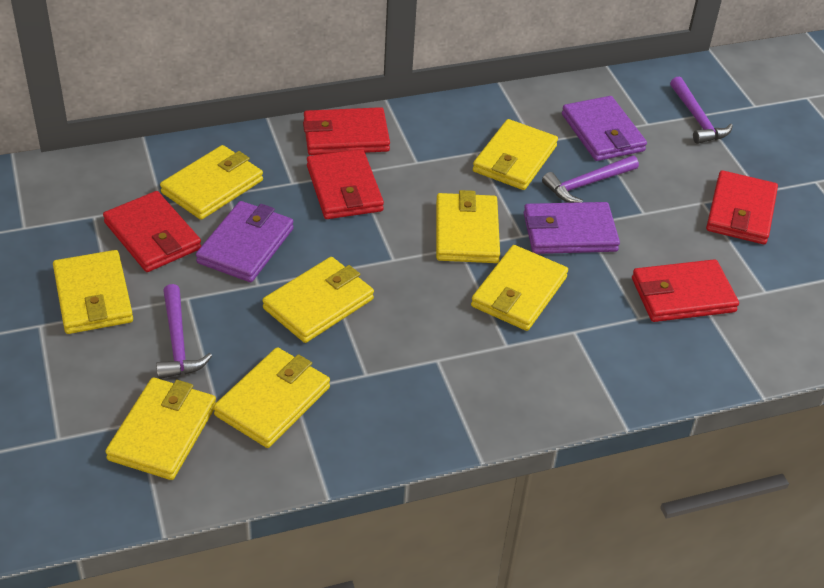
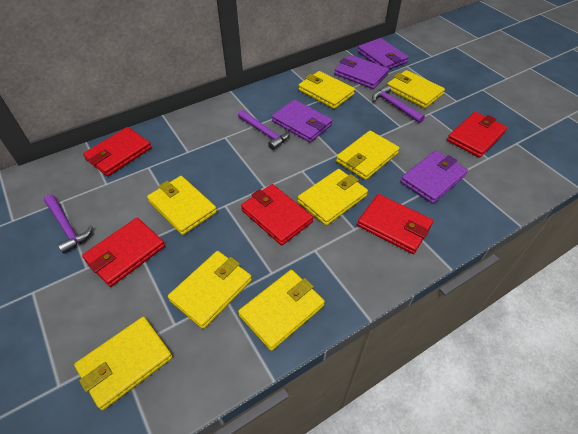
purple wallet: [196,201,294,282] [524,202,620,254] [562,96,647,161] = 3 -> [272,99,332,142] [334,55,389,89] [358,38,409,70] [401,150,468,204] = 4

